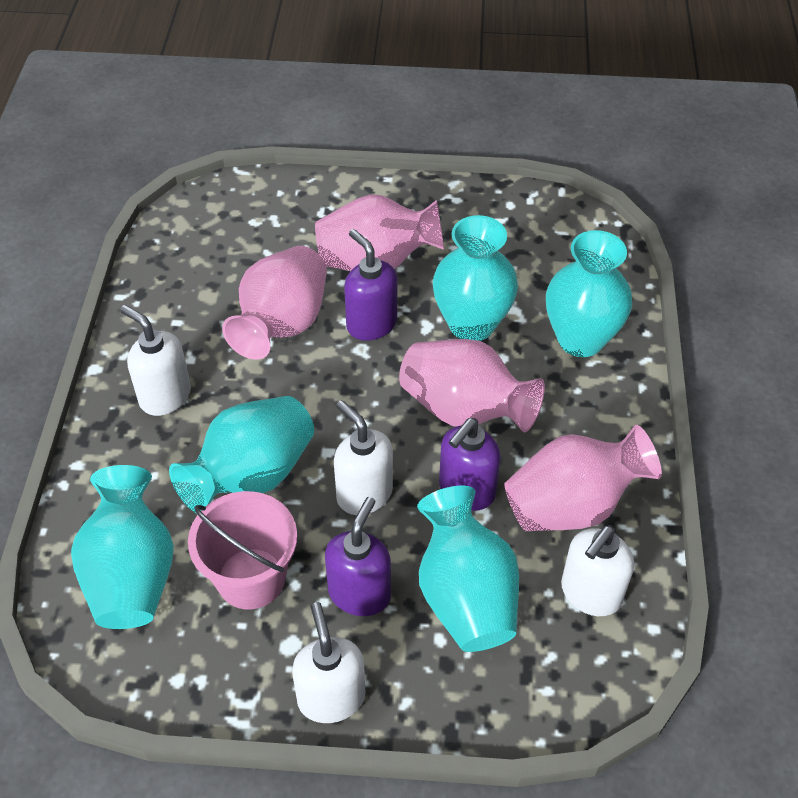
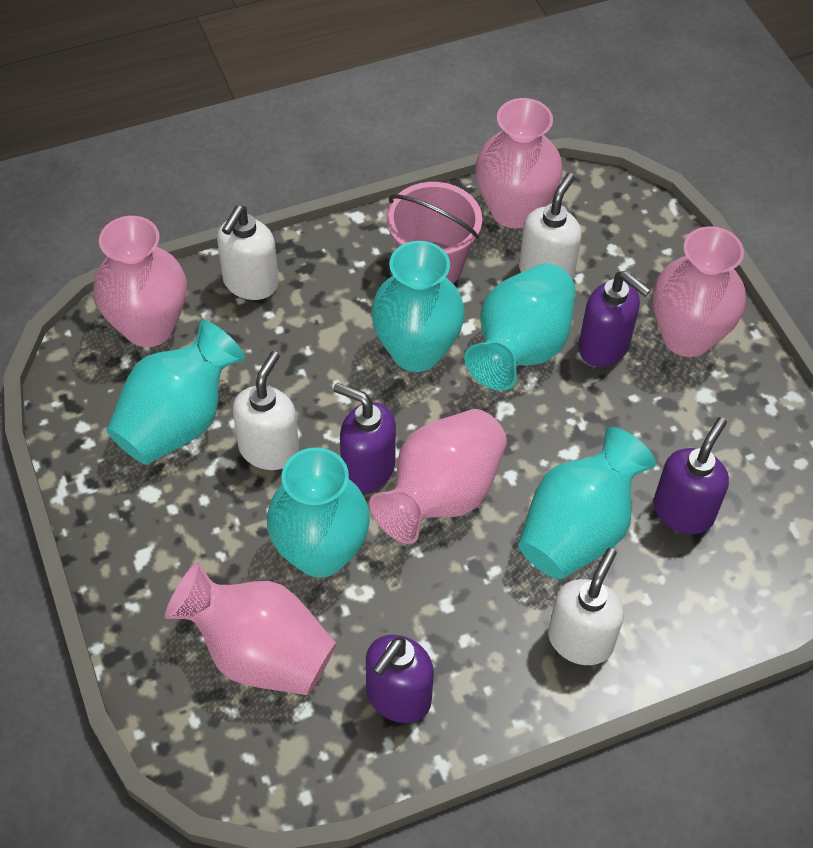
pink vase: [222,246,327,360] [315,194,444,271] [399,339,545,432] [504,425,662,531] = 4 -> [93,216,187,347] [165,561,337,695] [369,409,507,544] [476,98,563,228] [653,226,746,357] = 5
purple soap dispenser: [325,497,391,616] [344,229,397,341] [439,418,501,511] = 3 -> [333,383,396,493] [366,635,434,723] [578,271,651,367] [653,417,729,534] = 4

